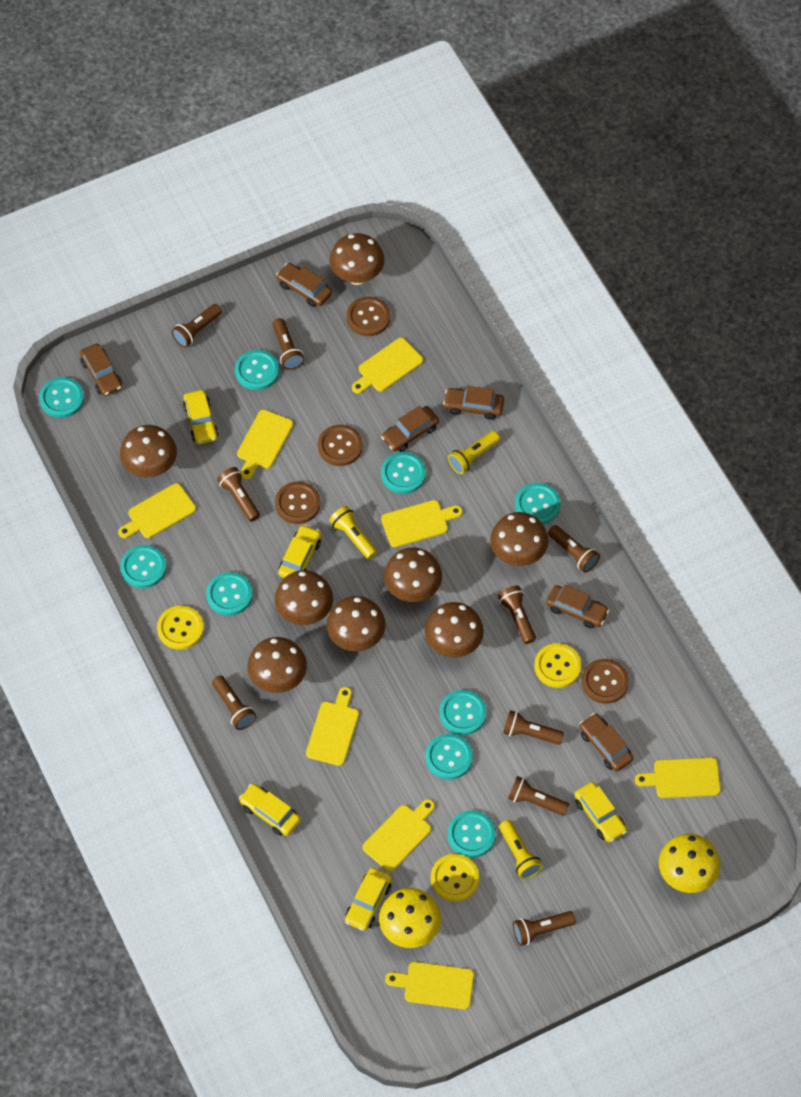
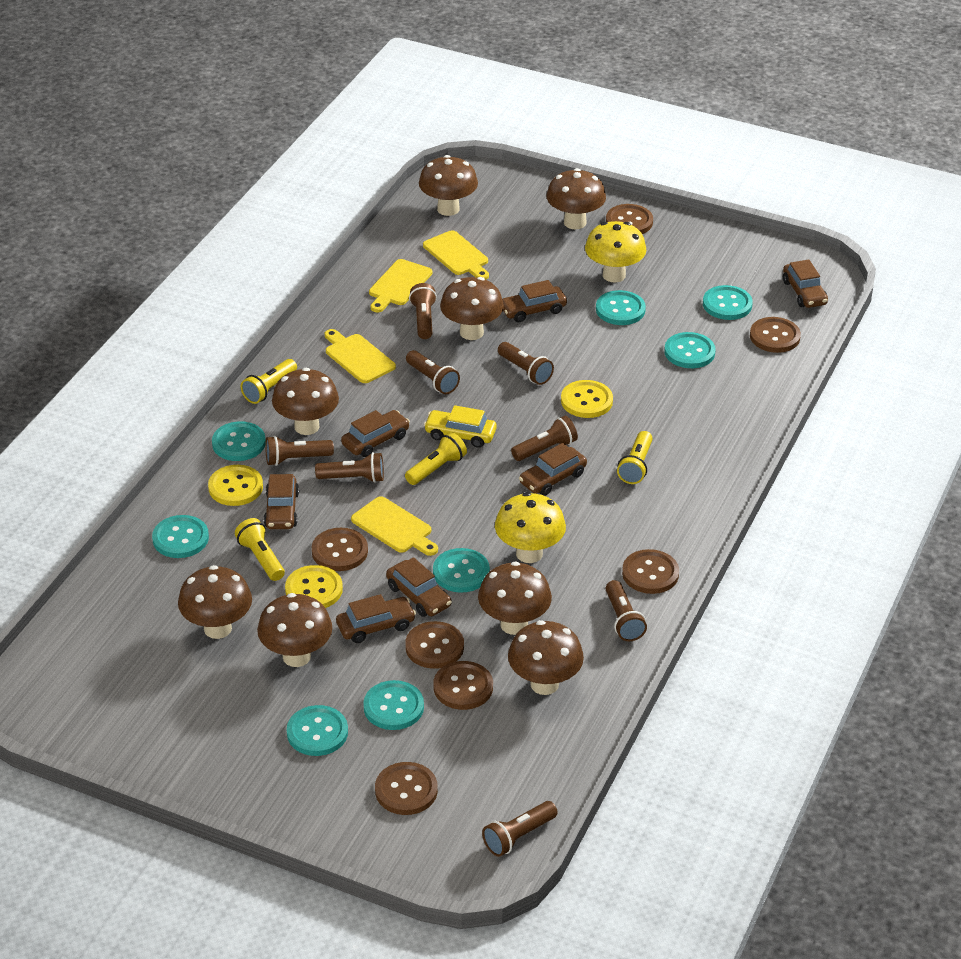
brown button: [275,482,320,524] [318,424,363,466] [346,296,390,336] [582,659,629,704] = 4 -> [312,528,368,571] [375,762,438,815] [405,621,464,669] [433,661,493,710] [606,204,653,234] [622,549,679,594] [750,317,801,353] = 7
brown car: [80,343,122,396] [276,263,332,307] [381,406,439,452] [443,386,504,420] [546,585,610,629] [580,713,633,772] = 6 -> [264,474,299,529] [336,594,416,643] [341,410,410,457] [386,557,452,617] [502,280,567,322] [519,443,587,496] [783,259,828,308] = 7
brown flashlight: [172,304,222,348] [212,676,257,730] [217,467,260,522] [272,318,305,370] [498,586,536,644] [503,710,564,745] [508,776,569,816] [513,911,576,946] [548,525,600,573] = 9 -> [265,436,334,466] [315,452,384,483] [406,350,460,394] [409,283,437,339] [482,801,558,857] [498,342,554,385] [511,416,578,461] [606,580,647,641] = 8
turquoise button: [39,377,84,418] [120,545,167,588] [206,572,253,616] [235,350,279,390] [381,452,426,494] [425,734,473,780] [439,690,487,735] [447,810,496,858] [515,483,561,524] = 9 -> [152,515,209,558] [212,421,266,461] [287,705,348,756] [363,680,424,730] [433,548,490,593] [596,290,646,325] [664,332,716,368] [703,285,753,320] = 8
yellow car: [183,390,218,444] [239,784,301,836] [278,525,321,578] [345,868,392,931] [575,782,627,842] = 5 -> [424,405,497,448] = 1
yellow cutting board: [118,483,196,538] [237,410,293,479] [306,687,359,766] [352,337,423,394] [363,799,435,872] [381,500,463,547] [385,962,474,1009] [635,757,721,798] = 8 -> [325,329,396,383] [351,496,438,556] [369,259,432,312] [423,230,489,280] = 4
yellow flashlight: [329,506,377,559] [448,431,500,474] [499,820,543,879] = 3 -> [235,518,285,581] [241,359,297,404] [405,432,467,485] [617,431,653,484] = 4

